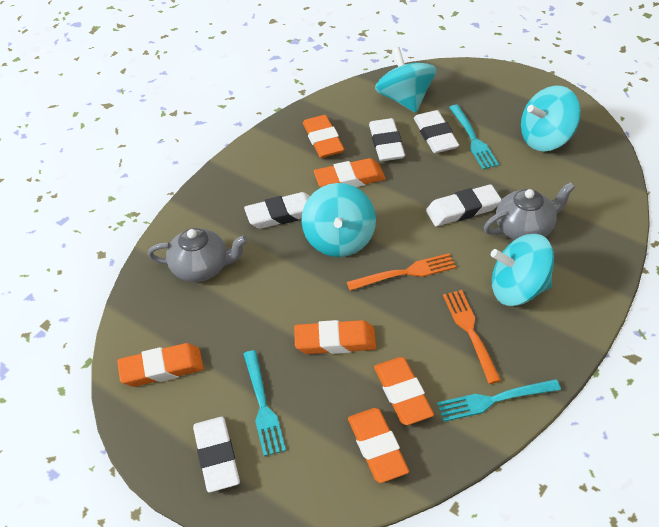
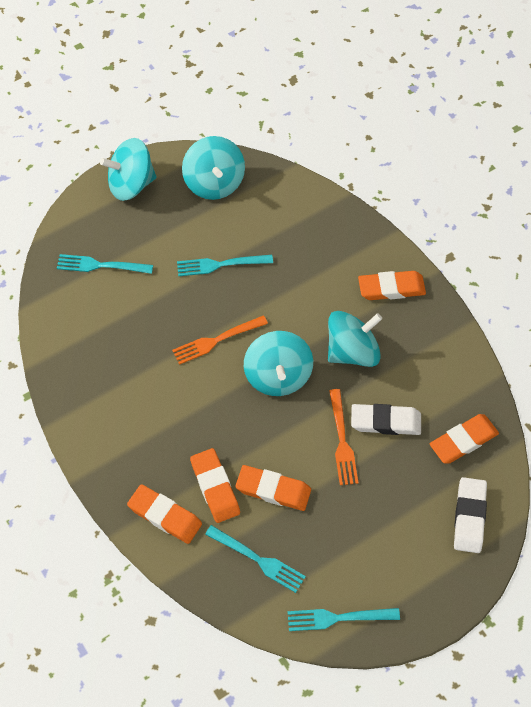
grey teapot: [148,228,248,282] [484,182,575,240] = 2 -> none = 0
orange eraser: [117,343,204,387] [294,320,376,354] [303,115,344,158] [314,158,386,187] [348,408,409,483] [374,357,434,425] = 6 -> [127,484,202,544] [190,448,240,523] [235,465,311,511] [358,271,426,300] [430,414,499,464] = 5
turquoise fork: [244,350,286,457] [437,379,561,422] [449,105,499,170] = 3 -> [57,254,153,274] [177,255,273,276] [205,525,306,593] [288,608,400,631] = 4
white eraser: [193,417,240,492] [244,192,310,229] [369,118,405,161] [414,110,459,153] [426,184,501,226] = 5 -> [351,404,421,435] [454,477,487,553] = 2

